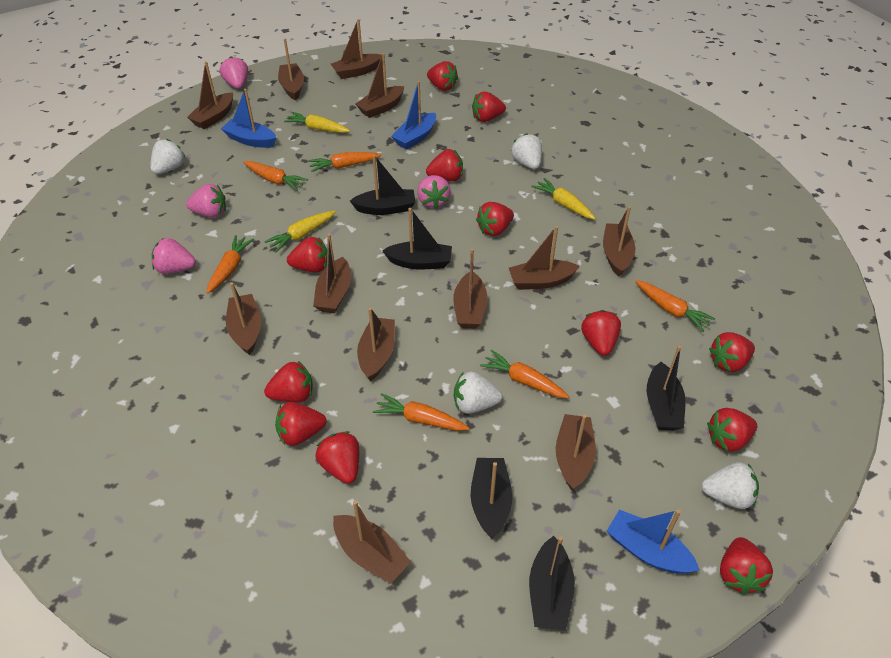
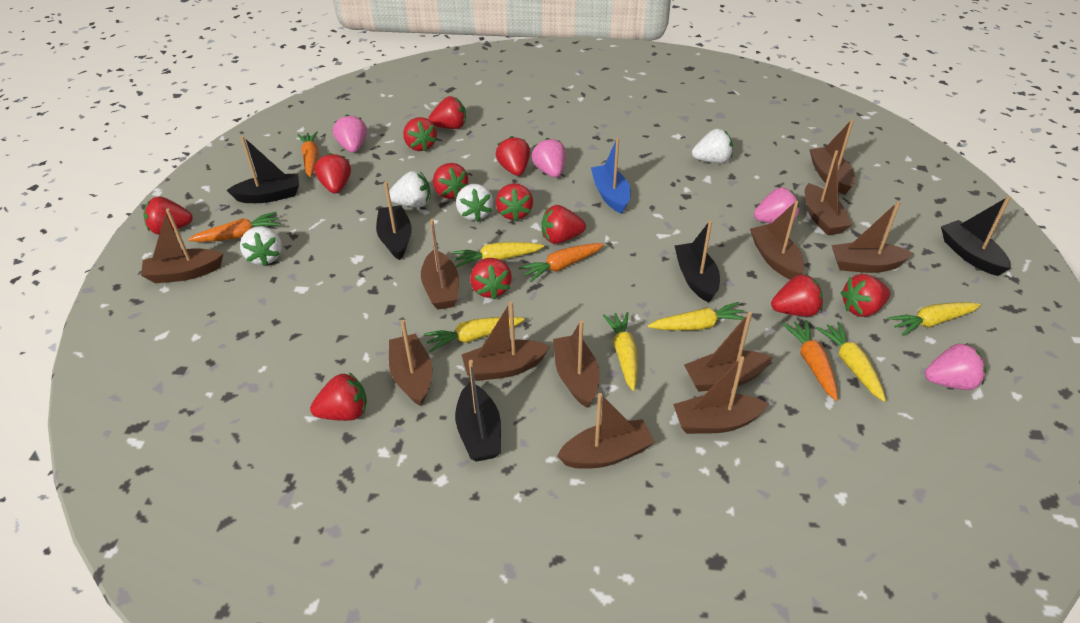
blue boat: [221,89,276,148] [391,81,436,149] [607,510,700,574] = 3 -> [591,138,631,214] = 1
orange carrot: [207,235,254,294] [243,161,308,191] [308,152,382,172] [373,393,469,431] [480,350,569,398] [635,280,715,332] = 6 -> [188,212,280,242] [298,131,319,177] [519,243,604,282] [782,320,838,401] = 4
yellow carrot: [264,211,336,253] [284,112,350,133] [531,178,596,220] = 3 -> [424,317,525,352] [452,242,544,268] [603,312,638,391] [648,302,747,331] [816,322,886,402] [887,302,981,336] = 6

